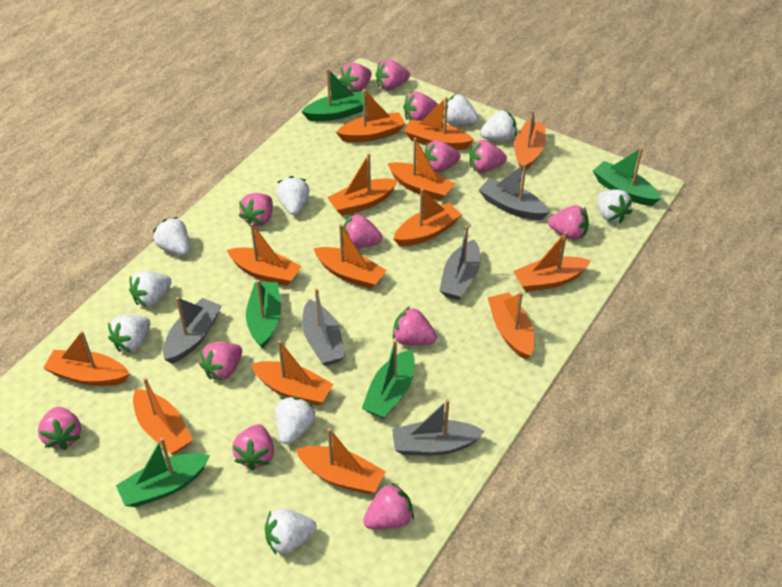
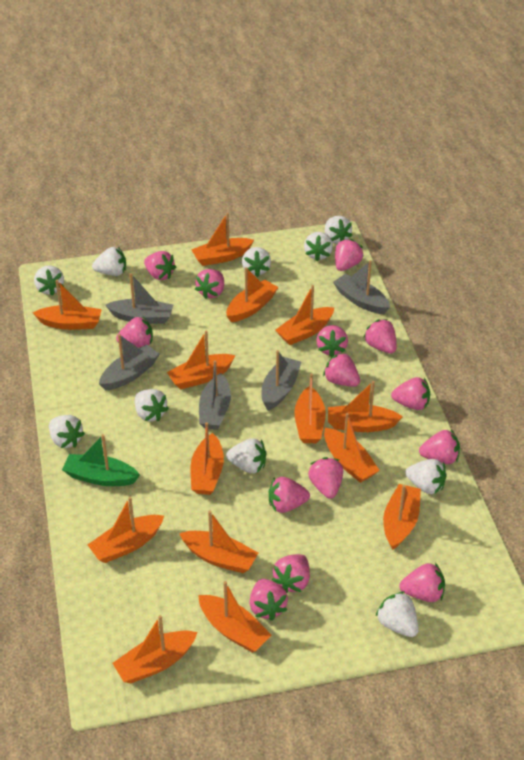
green boat: [116,437,210,507] [246,280,281,349] [301,68,363,121] [362,340,415,419] [593,147,661,206] = 5 -> [62,434,140,486] = 1
pink strawberry: [38,407,81,450] [199,342,242,381] [232,424,274,470] [239,193,273,227] [339,63,372,93] [343,214,383,248] [363,483,414,529] [376,60,410,90] [393,307,437,345] [403,92,438,121] [424,140,461,173] [469,140,507,173] [548,205,589,240] = 13 -> [116,317,153,348] [144,251,176,280] [195,269,224,299] [250,579,288,621] [269,477,310,513] [272,554,310,593] [308,457,343,499] [316,325,348,358] [323,352,360,387] [335,239,364,271] [363,319,397,354] [391,377,430,410] [400,563,445,602] [419,430,460,464] = 14
white strawberry: [108,315,150,352] [129,271,172,307] [153,217,190,255] [265,508,317,554] [275,397,315,444] [276,176,310,215] [443,94,478,125] [480,110,517,141] [597,189,633,223] = 9 -> [34,265,64,296] [49,415,85,448] [92,247,126,276] [135,389,169,422] [226,439,266,473] [242,247,271,277] [304,232,333,261] [325,216,352,244] [375,592,419,637] [405,459,447,494] = 10

